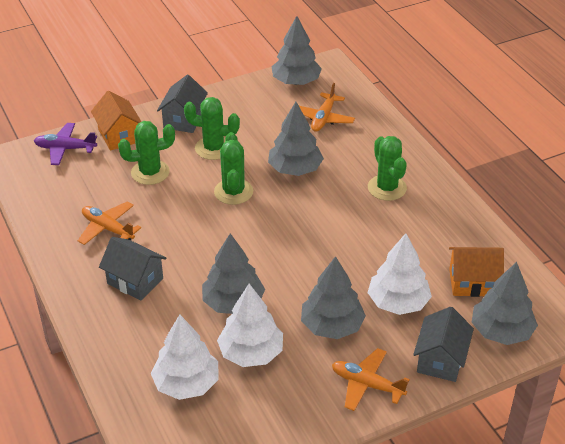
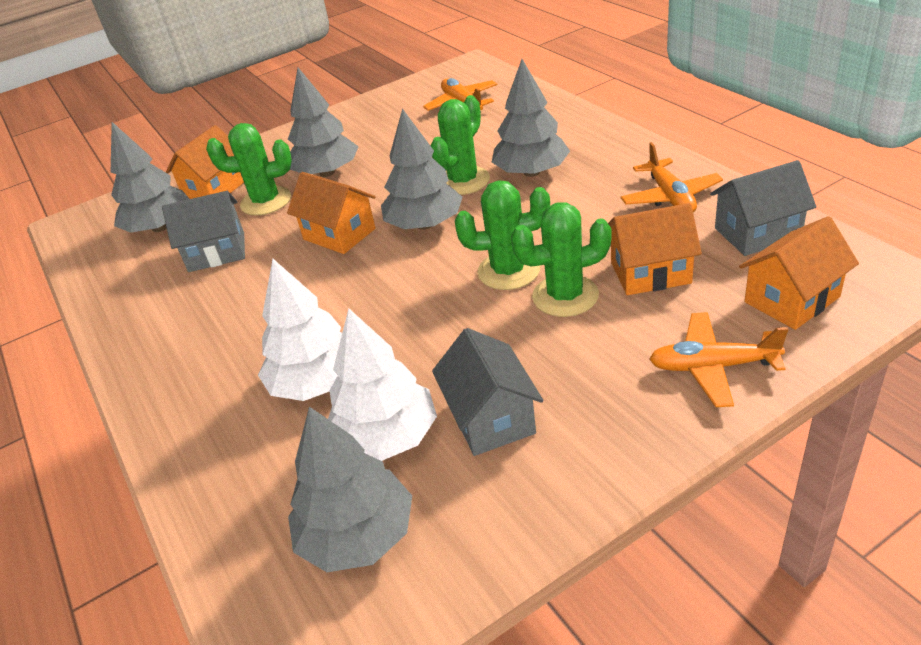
orange house: [91,91,142,151] [449,247,504,297] = 2 -> [166,125,244,199] [287,172,376,254] [608,203,702,295] [739,216,859,330] = 4
purple plane: [34,123,97,165] = 1 -> none = 0
white tree: [151,315,219,400] [217,284,283,367] [368,233,432,315] = 3 -> [258,259,342,401] [328,309,437,461] = 2

